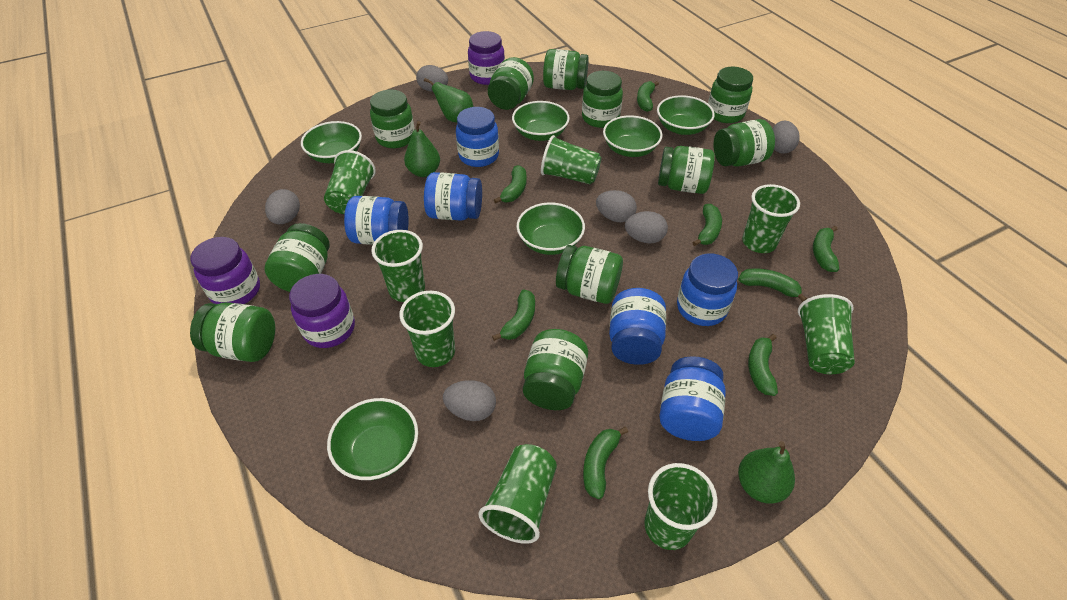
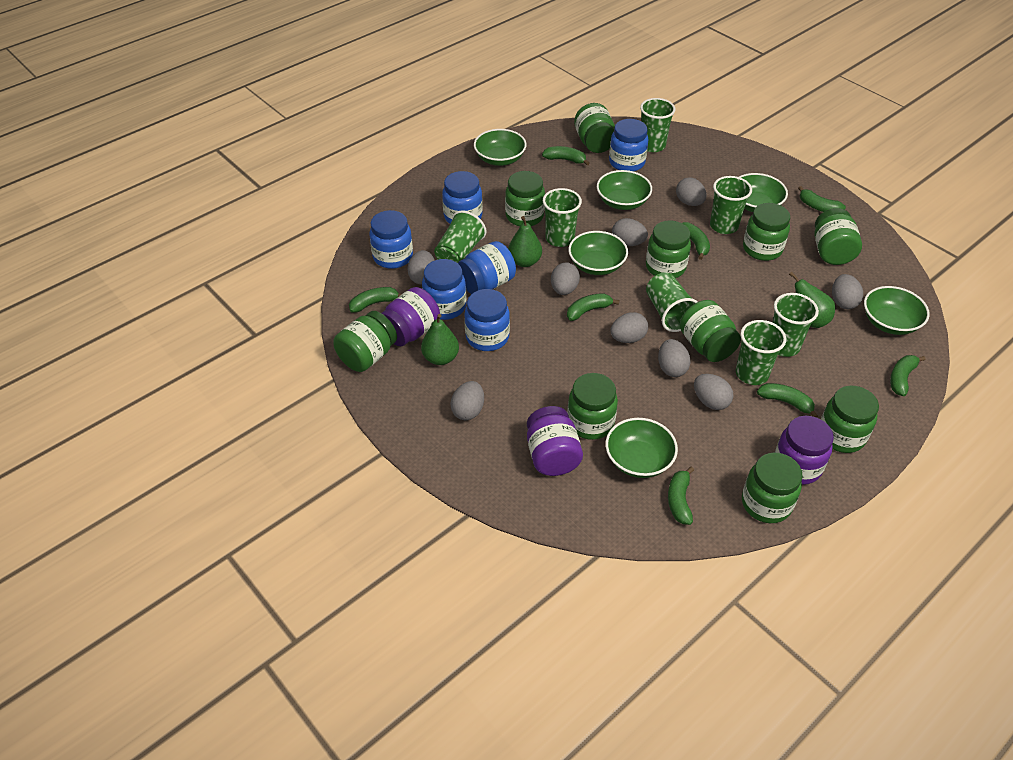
green cup: [324,150,376,214] [371,230,425,302] [399,291,455,367] [478,444,557,544] [541,135,602,185] [644,463,718,550] [742,184,800,253] [798,294,855,374] = 8 -> [434,210,486,263] [543,188,582,247] [640,98,676,152] [646,273,698,332] [710,176,752,234] [736,320,786,385] [772,293,819,357] = 7
green jar: [190,302,275,362] [264,223,330,292] [370,90,415,148] [488,57,534,110] [523,329,588,410] [543,49,588,90] [556,245,623,304] [582,71,623,128] [658,146,715,194] [708,67,753,123] [713,119,775,167] = 11 -> [333,311,397,372] [505,171,545,226] [567,373,618,440] [574,103,615,153] [646,220,691,278] [680,300,741,362] [742,453,803,523] [743,203,790,261] [814,208,862,265] [821,386,879,453] = 10
grey egg: [265,189,300,224] [416,65,448,91] [443,380,496,421] [596,190,637,222] [625,211,668,244] [772,121,800,154] = 6 -> [407,250,435,284] [450,381,484,420] [551,263,580,295] [611,312,648,343] [612,218,648,246] [658,339,690,377] [676,178,707,206] [694,374,733,410] [832,274,863,309] = 9

